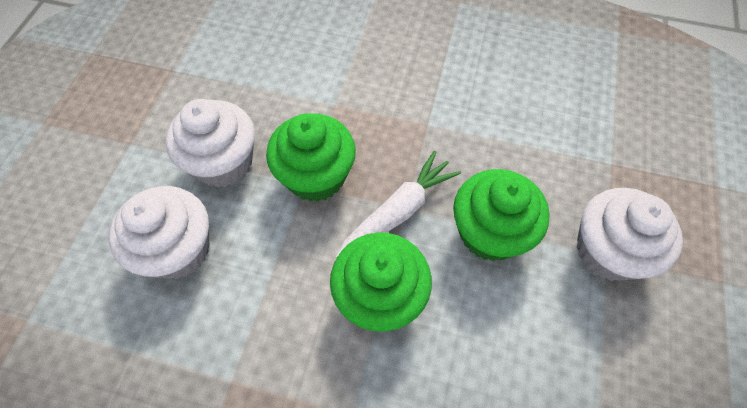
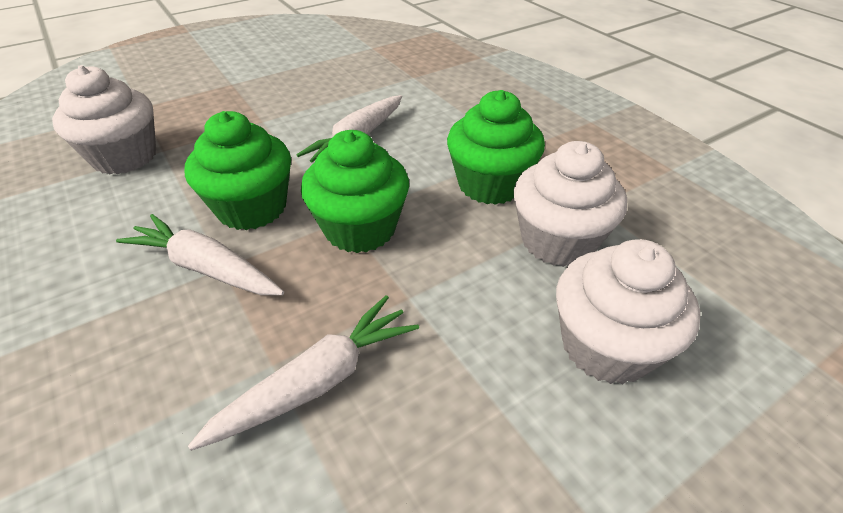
white carrot: [336,151,461,258] = 1 -> [116,214,284,295] [188,295,419,451] [296,95,402,162] = 3

